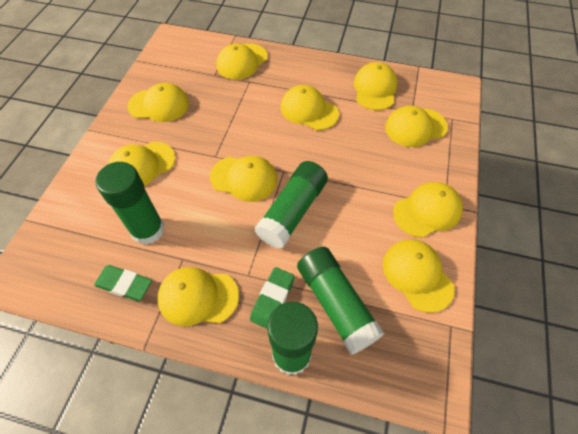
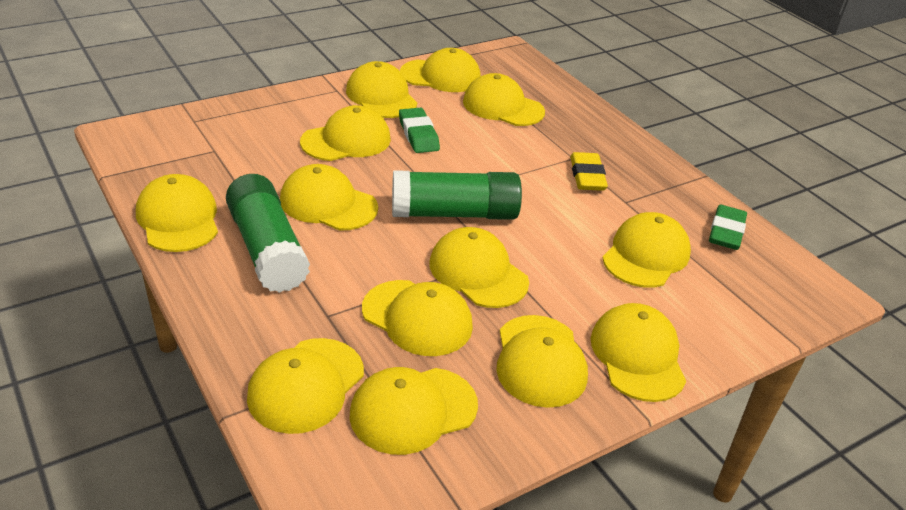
green glue stick: [96,162,165,245] [255,161,328,249] [267,302,318,375] [297,247,385,355] = 4 -> [226,174,310,293] [392,170,522,220] = 2
yellow cap: [108,142,175,186] [127,83,189,122] [157,267,239,326] [210,156,278,202] [216,43,268,80] [281,85,339,130] [354,62,398,110] [383,239,455,313] [385,106,448,147] [393,182,463,238] = 10 -> [136,174,218,252] [247,338,364,434] [280,164,378,231] [300,105,391,161] [346,61,417,118] [349,367,478,455] [362,280,473,356] [400,48,481,92] [429,227,529,308] [463,73,545,126] [496,315,588,408] [591,303,686,402] [602,212,691,288] = 13
yellow eraser: none = 0 -> [570,152,608,191] = 1

